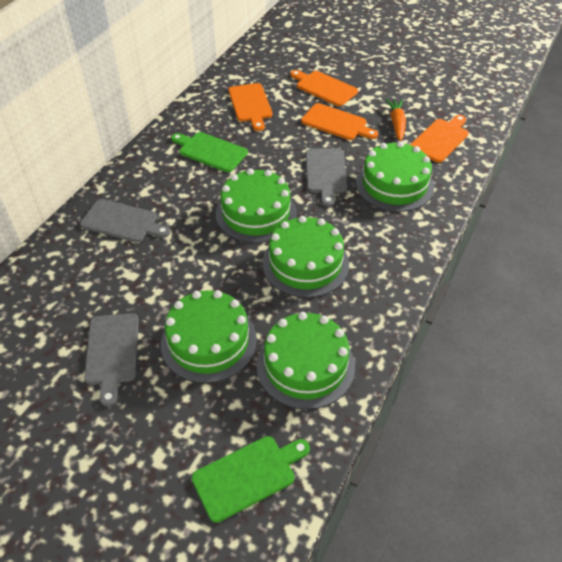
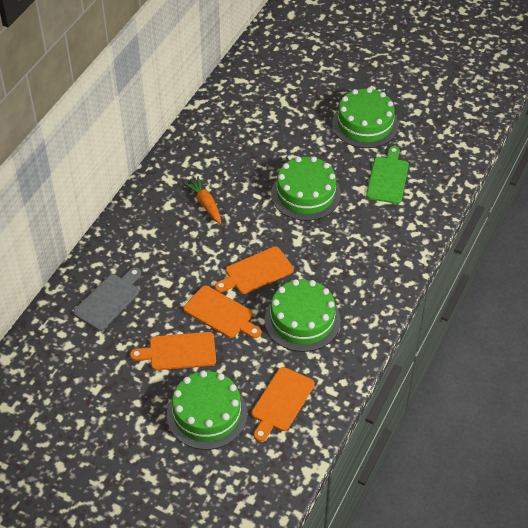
green cake: [161,290,257,383] [216,168,297,243] [257,312,355,410] [262,216,349,298] [356,141,434,212] = 5 -> [167,371,247,450] [265,279,341,352] [271,156,341,221] [332,88,398,148] = 4
green cutting board: [171,132,248,172] [192,436,310,523] = 2 -> [366,146,409,204] = 1
grey cutting board: [80,199,170,242] [84,313,139,407] [306,148,347,207] = 3 -> [73,268,141,331] = 1

